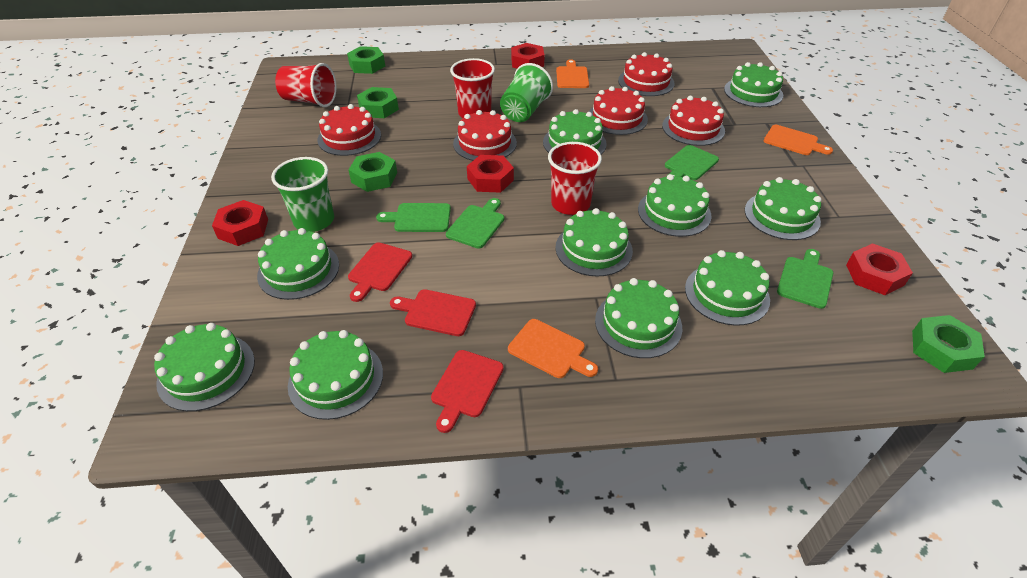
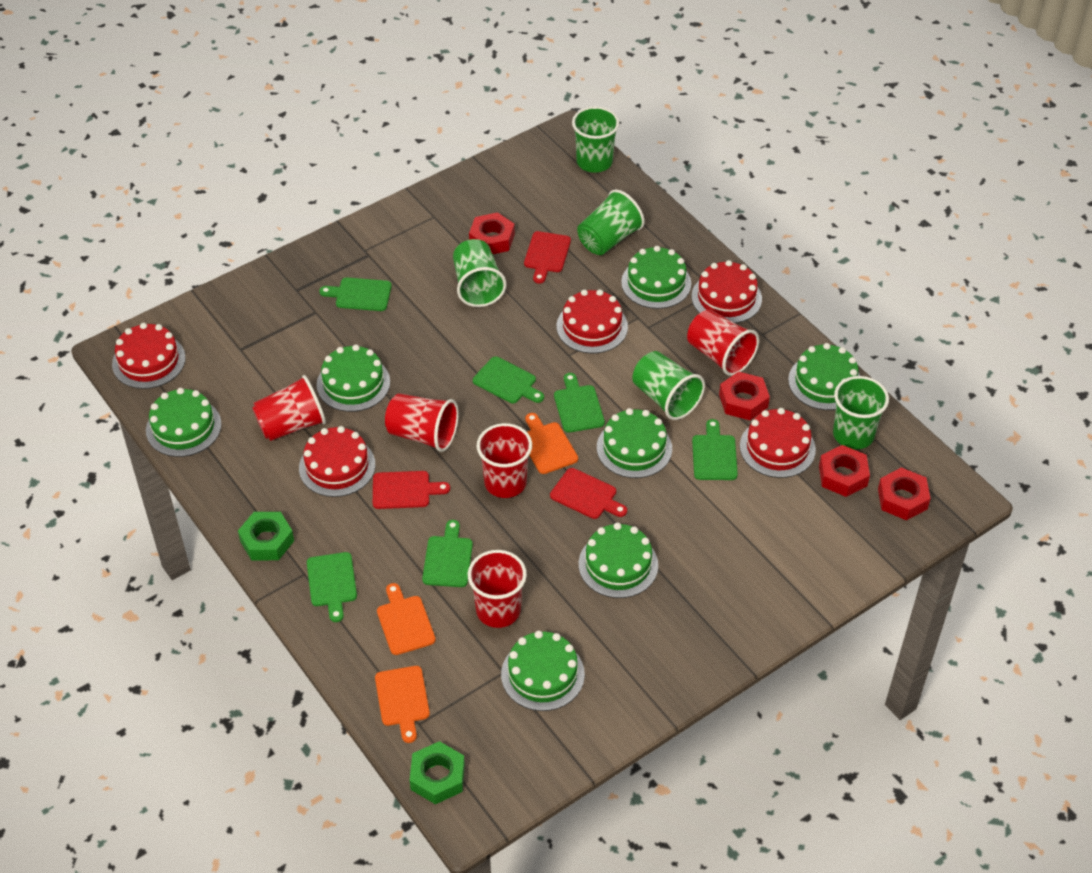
green cake: [154,323,255,411] [257,228,339,300] [288,330,383,420] [543,109,607,154] [555,208,633,277] [595,278,682,358] [638,174,712,237] [685,250,770,326] [724,62,783,107] [745,177,821,240] = 10 -> [146,388,222,457] [317,344,390,412] [501,631,585,711] [579,523,658,598] [597,408,672,478] [621,246,691,309] [788,343,860,410] = 7
green cup: [271,157,334,232] [500,63,553,122] = 2 -> [453,239,506,307] [572,106,620,173] [577,189,645,255] [632,351,705,420] [833,376,889,449] = 5
green cutting board: [376,203,451,232] [446,198,504,249] [665,145,719,180] [777,249,833,309] = 4 -> [307,552,357,622] [319,278,392,311] [422,520,473,587] [473,357,544,403] [554,373,605,433] [692,419,738,480] = 6
green nut: [347,46,385,74] [348,152,397,192] [357,87,399,118] [912,315,985,373] = 4 -> [238,512,294,561] [410,741,465,804] = 2
red cup: [275,63,337,107] [450,58,495,118] [548,142,602,215] = 3 -> [252,375,326,441] [385,393,459,452] [468,550,527,628] [477,423,532,498] [687,309,759,376] = 5

